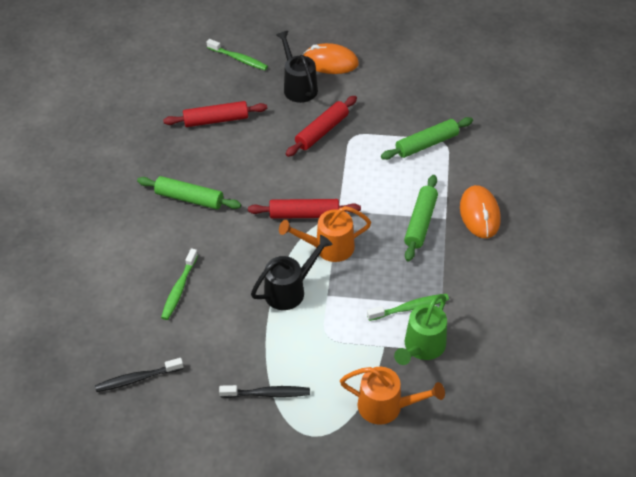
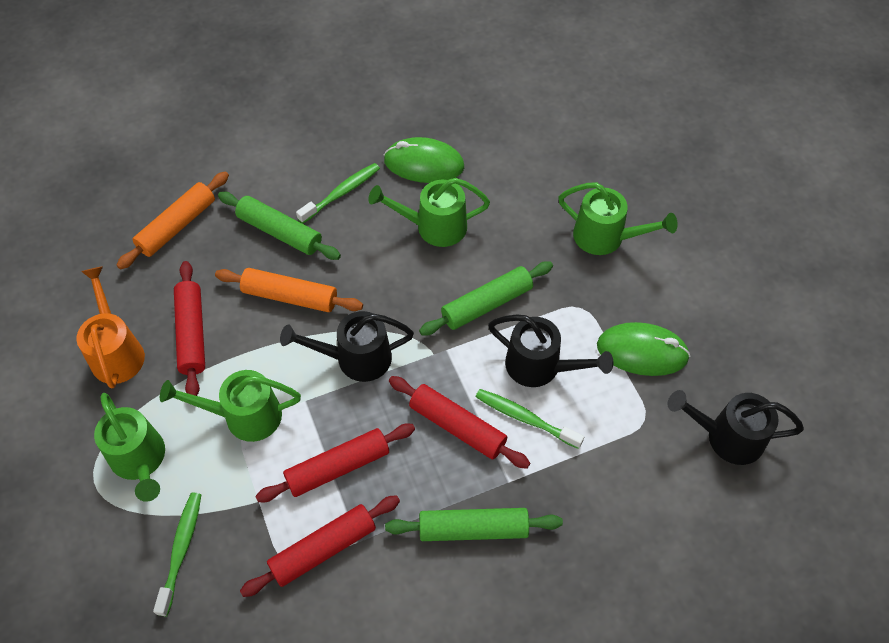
black toothbrush: [95,358,184,392] [219,385,310,398] = 2 -> none = 0
black watering can: [251,235,333,310] [276,31,318,103] = 2 -> [280,311,414,382] [488,314,613,387] [667,390,804,465] = 3
green mouse: none = 0 -> [384,137,464,183] [597,322,690,376] = 2
green watering can: [394,294,447,365] = 1 -> [94,393,165,502] [160,370,301,442] [368,178,490,247] [558,182,678,255] = 4
orange mouse: [303,43,359,74] [460,185,500,238] = 2 -> none = 0
orange rolling pin: none = 0 -> [116,172,229,269] [215,268,363,312] = 2
orange watering can: [279,206,371,262] [340,367,445,425] = 2 -> [76,266,145,388] = 1
red rolling pin: [163,101,267,127] [248,199,361,219] [286,96,357,157] = 3 -> [174,261,205,396] [240,495,400,597] [255,424,415,502] [389,376,530,469] = 4

